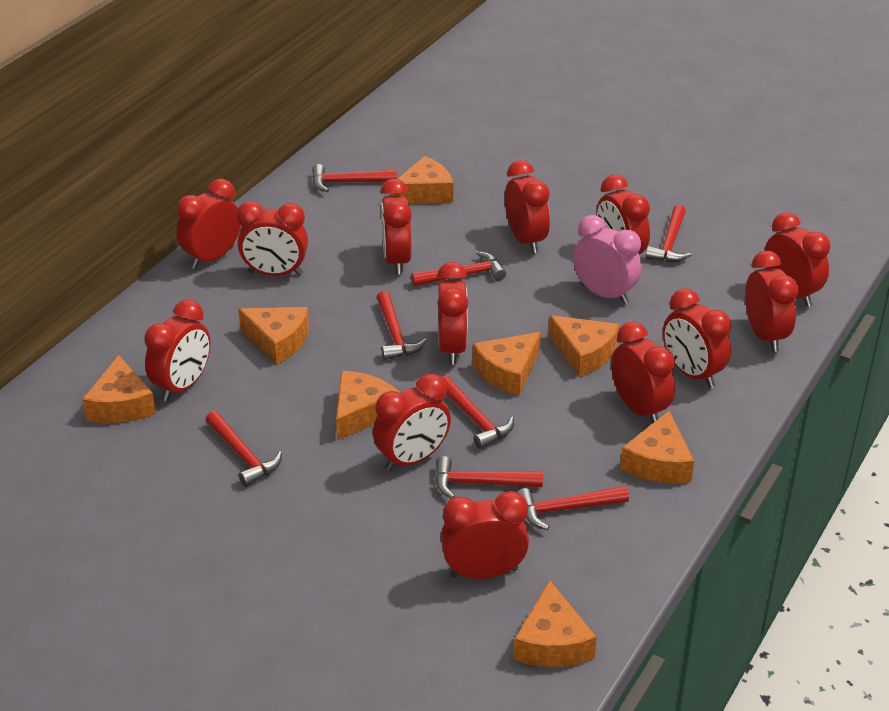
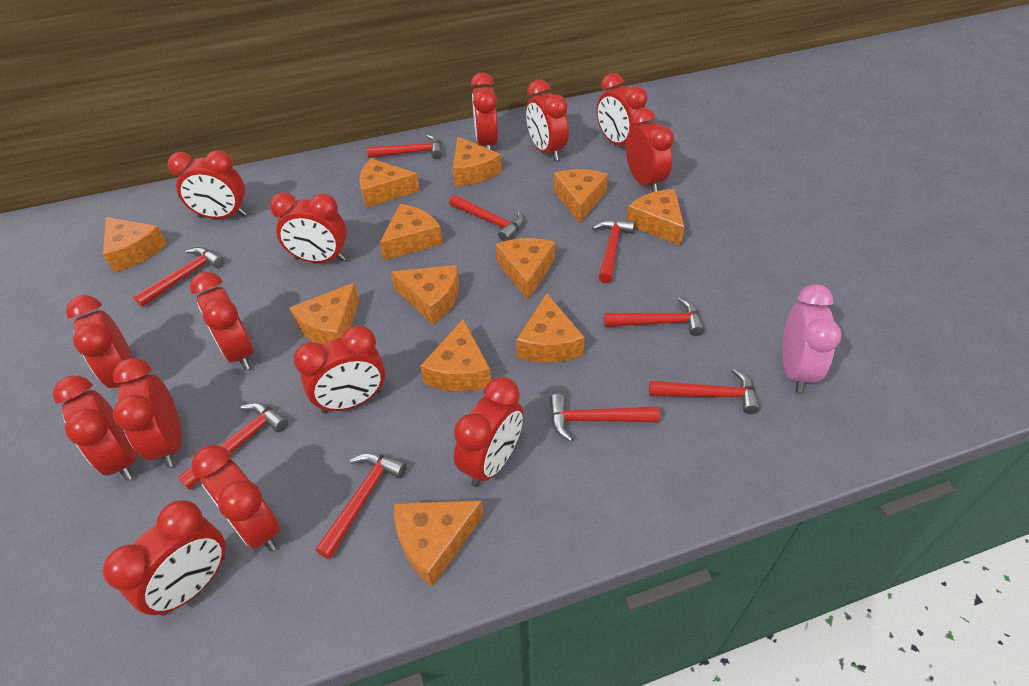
orange cheese: [82,355,156,423] [238,307,309,364] [336,371,400,440] [391,156,453,204] [473,332,541,396] [514,580,597,667] [549,315,619,377] [620,411,694,483] = 8 -> [103,217,167,272] [289,283,359,344] [360,158,420,208] [380,204,443,260] [391,265,459,324] [394,500,484,586] [420,319,491,392] [453,137,502,186] [495,238,555,300] [516,293,585,363] [553,169,608,223] [626,189,684,246] = 12
red clock: [144,300,211,402] [177,179,241,269] [237,201,308,276] [373,374,451,471] [380,179,412,274] [437,262,468,365] [441,491,529,579] [505,160,550,253] [596,175,650,255] [611,322,675,424] [663,288,731,388] [745,251,799,352] [764,212,830,307] = 13 -> [53,376,136,481] [66,295,134,388] [103,500,226,616] [113,358,181,468] [168,150,247,219] [190,272,254,370] [191,445,281,552] [270,192,347,263] [293,325,385,413] [454,377,523,487] [471,72,498,150] [526,80,569,161] [597,73,647,146] [626,108,674,192] = 14
red hammer: [205,411,282,487] [312,164,397,192] [376,291,427,360] [411,251,506,286] [435,456,543,499] [441,375,514,449] [517,486,629,530] [645,205,692,262] = 8 -> [133,247,225,307] [177,403,288,490] [315,453,407,559] [367,135,442,159] [449,195,524,241] [550,394,660,442] [592,219,635,283] [604,297,705,336] [649,368,760,414] = 9

